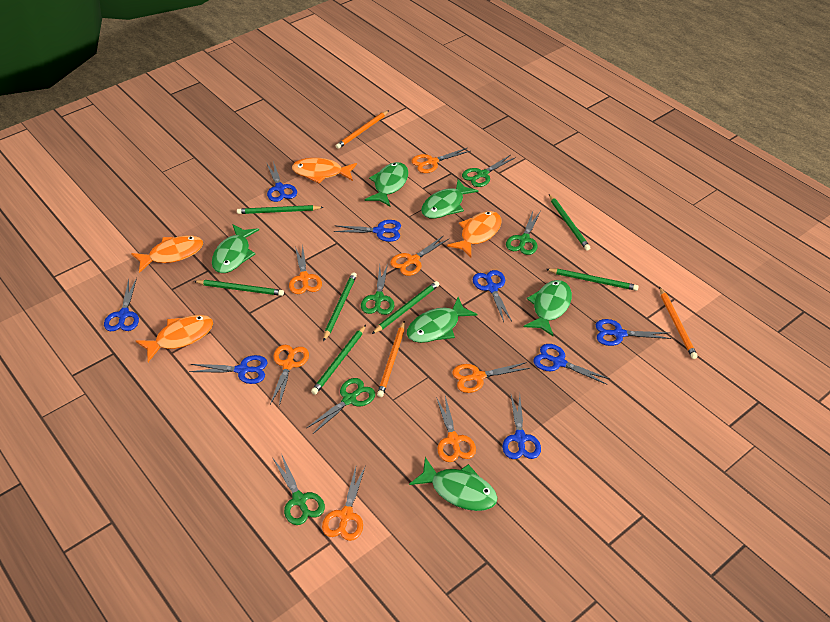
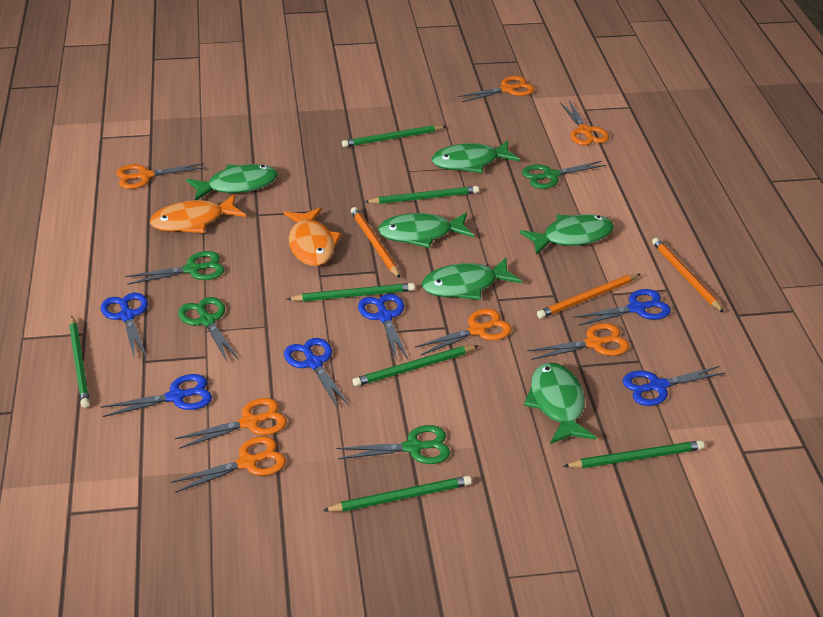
blue scissors: [104,278,139,331] [189,355,268,384] [267,161,297,202] [334,220,401,242] [473,270,512,322] [502,395,541,459] [533,344,610,385] [596,319,672,346] = 8 -> [101,293,148,357] [101,374,212,417] [284,338,349,408] [358,294,408,361] [573,289,671,326] [623,366,726,406] = 6
green scissors: [272,453,325,525] [307,378,375,434] [361,264,394,315] [462,155,516,187] [506,211,540,255] = 5 -> [125,251,224,285] [178,297,239,361] [336,425,450,464] [522,161,606,189] = 4
orange fish: [131,235,203,273] [136,315,213,362] [292,158,357,184] [447,211,501,257] = 4 -> [150,194,246,233] [284,207,342,266] = 2

